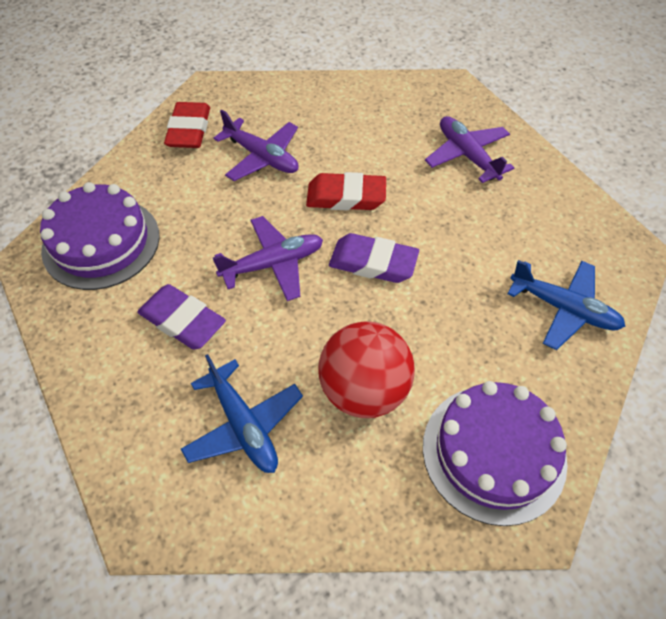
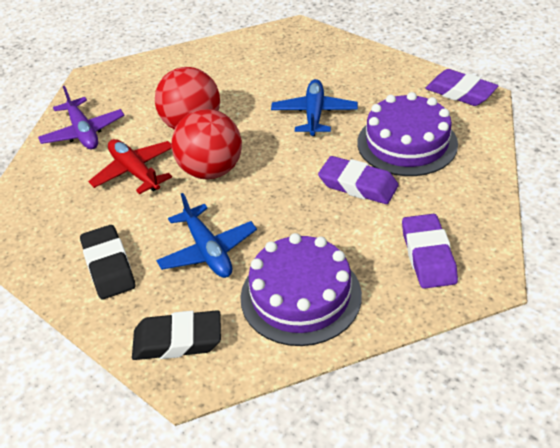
black eraser: none = 0 -> [80,225,135,299] [132,310,221,360] = 2
purple eraser: [137,284,226,350] [329,233,419,283] = 2 -> [318,156,399,204] [402,214,458,289] [425,69,499,106] = 3
purple plane: [213,216,323,301] [214,110,299,181] [425,116,514,183] = 3 -> [38,86,125,150] = 1
red ball: [318,321,415,418] = 1 -> [155,67,220,130] [172,109,242,179] = 2
red eraser: [164,102,210,148] [306,172,386,210] = 2 -> none = 0
red plane: none = 0 -> [88,139,172,194] = 1

